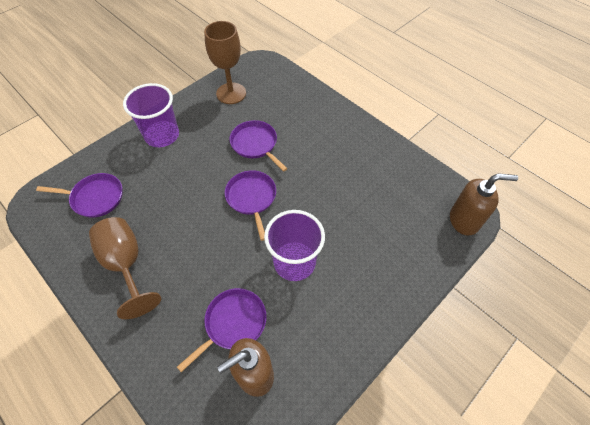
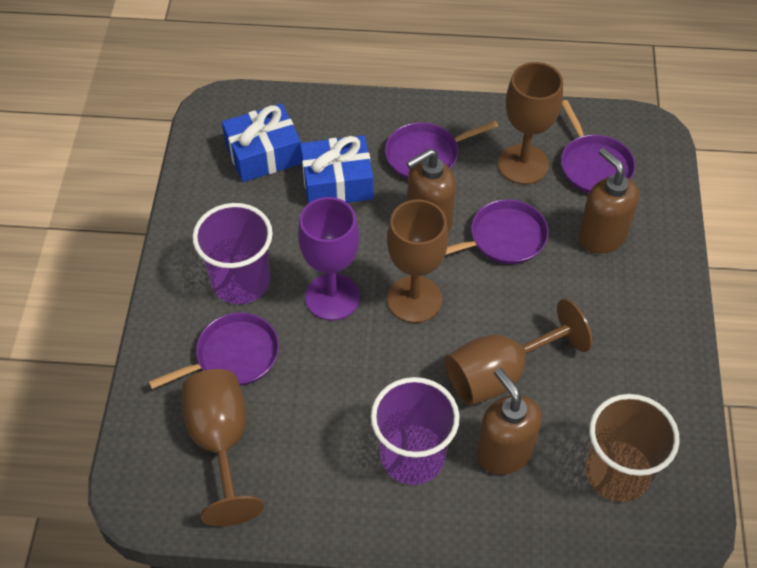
blue gift: none = 0 -> [222,104,302,182] [300,135,373,204] = 2
brown cup: none = 0 -> [585,394,680,502] = 1
brown goblet: [89,217,161,319] [204,21,246,104] = 2 -> [182,369,264,526] [387,200,448,323] [445,299,593,406] [498,62,563,185] = 4
brown soap dispenser: [217,338,274,397] [450,173,518,236] = 2 -> [406,149,456,232] [477,368,542,475] [578,148,639,254] = 3
purple goblet: none = 0 -> [298,197,360,321] = 1

